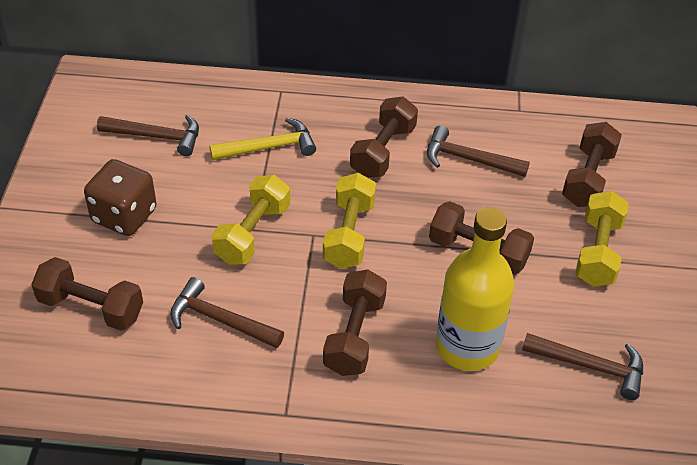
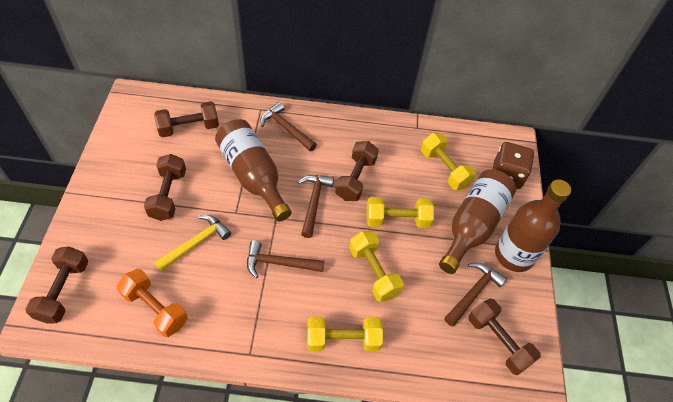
brown bottle: none = 0 -> [215,119,291,221] [439,169,516,274] [495,179,571,272] = 3
orange dumbbell: none = 0 -> [117,269,188,337] = 1
yellow bottle: [436,207,515,371] = 1 -> none = 0
yellow dumbbell: [212,175,290,265] [323,173,376,269] [575,191,629,287] = 3 -> [307,317,383,351] [349,231,404,302] [366,197,434,228] [421,133,476,190] = 4

